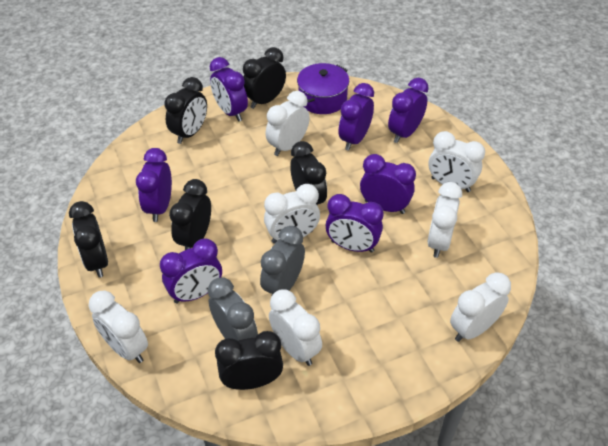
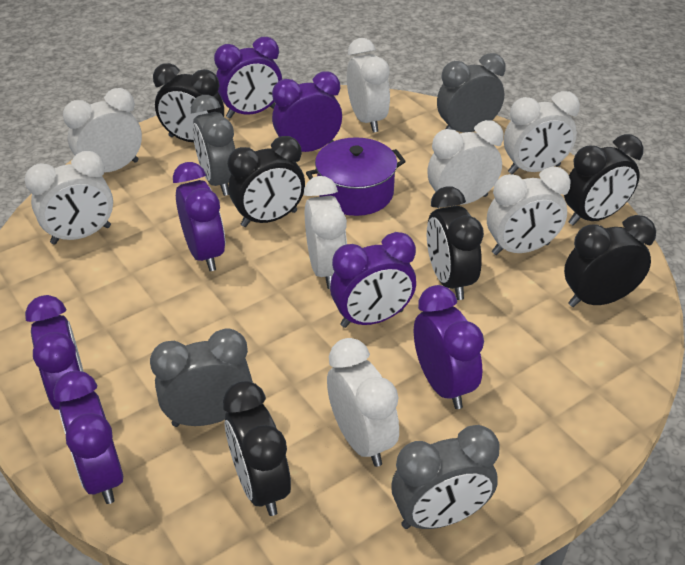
grey clock: [208,277,258,341] [260,226,305,295] = 2 -> [150,328,253,427] [191,95,235,196] [391,425,500,529] [437,53,506,132] = 4
white clock: [89,290,148,363] [264,184,320,243] [266,91,310,156] [269,289,322,366] [427,182,462,258] [429,131,485,192] [450,272,511,342] = 7 -> [25,151,113,245] [63,88,142,173] [304,176,347,289] [327,338,399,467] [347,38,390,133] [427,120,503,208] [487,166,571,255] [504,91,580,174] = 8

